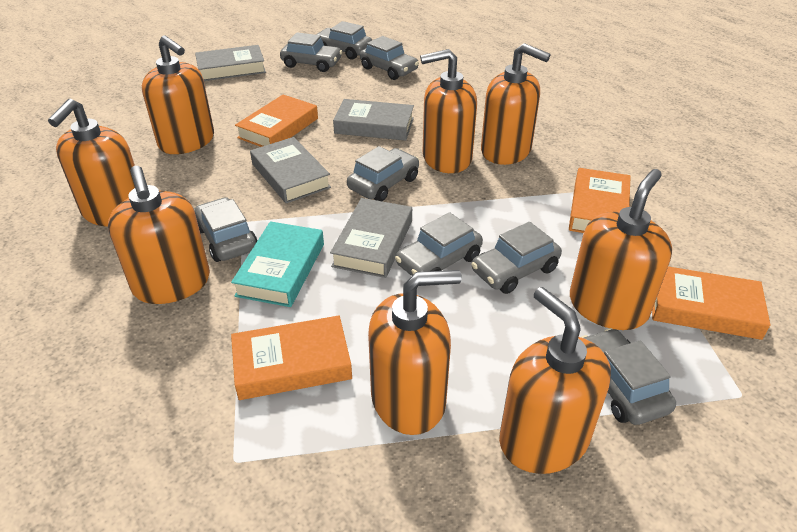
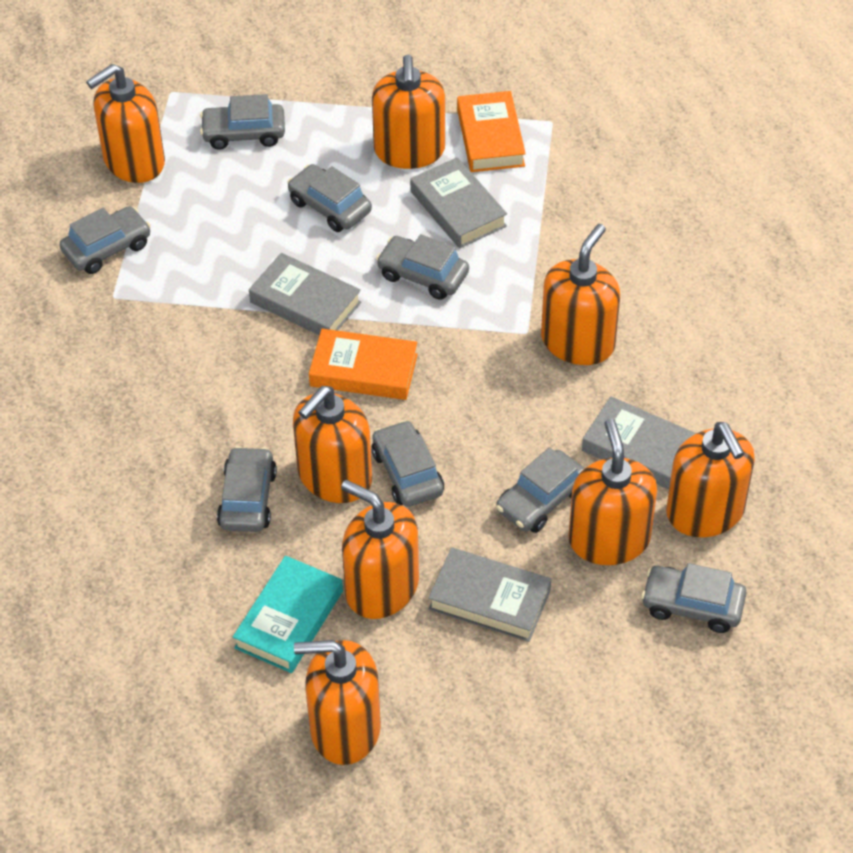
orange book: [231,316,352,400] [235,95,318,147] [569,168,631,233] [652,266,770,340] = 4 -> [309,329,418,400] [457,91,526,172] = 2

